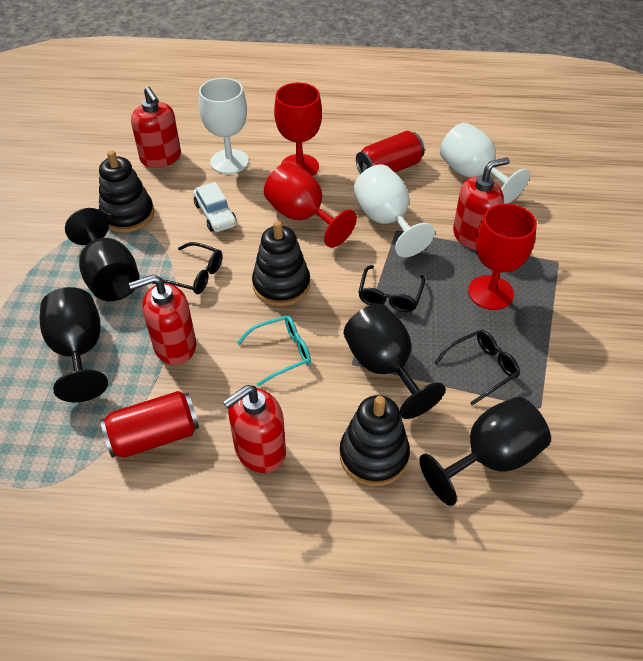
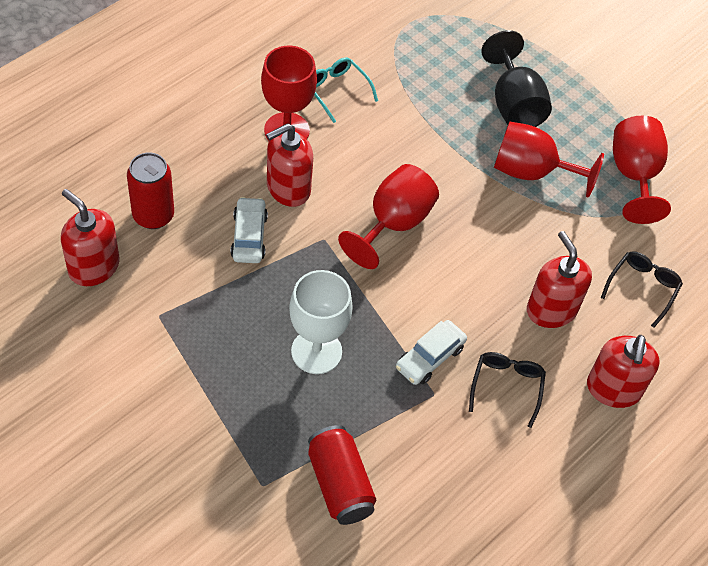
black glasses: [152,242,223,294] [358,265,425,312] [434,330,520,406] = 3 -> [469,352,546,428] [601,252,683,328] = 2
black goblet: [40,287,108,402] [65,208,139,301] [344,304,446,419] [419,397,551,506] = 4 -> [481,30,552,127] = 1
black stacking toy: [99,150,154,233] [252,221,310,306] [340,395,410,486] = 3 -> none = 0
red goblet: [264,163,357,248] [274,83,322,176] [468,204,537,310] = 3 -> [261,45,317,141] [338,164,439,269] [494,121,604,198] [613,116,671,224] = 4
white car: [193,182,237,232] = 1 -> [230,197,268,263] [396,320,467,385] = 2
white goblet: [199,78,249,174] [353,164,435,257] [440,122,530,204] = 3 -> [289,270,353,374] = 1

